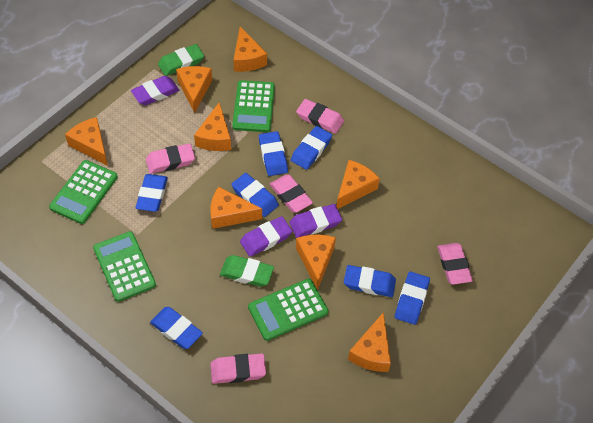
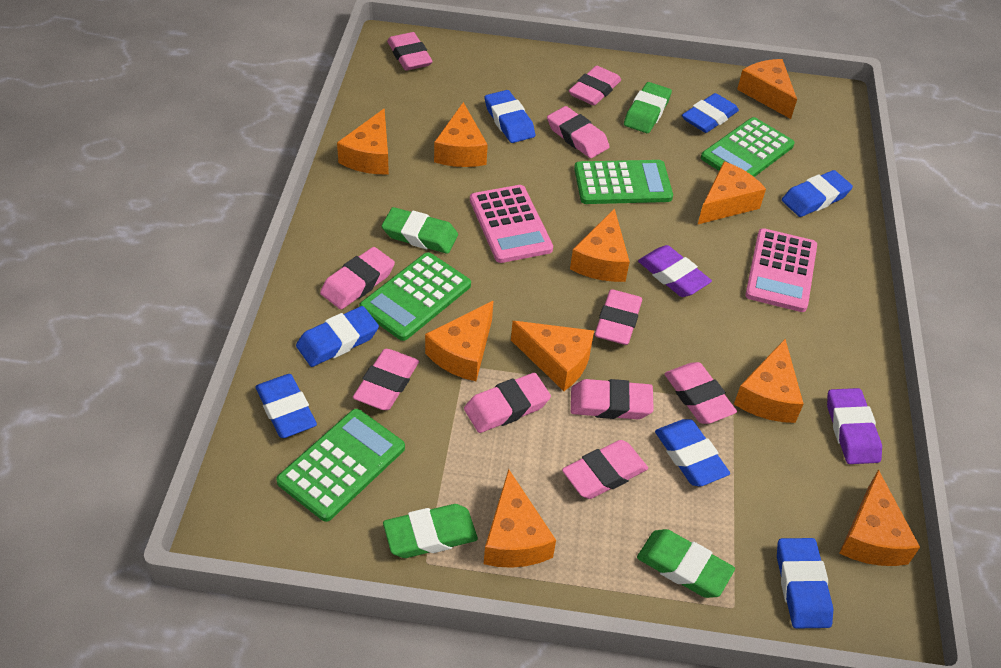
green eraser: [158,44,204,76] [220,255,274,287] = 2 -> [382,207,458,254] [383,504,478,558] [624,82,672,133] [637,529,735,598] = 4
orange cheese: [65,117,108,166] [176,66,212,113] [194,102,231,151] [210,187,262,229] [233,27,267,72] [296,235,336,290] [337,160,380,209] [348,312,391,372] = 8 -> [337,108,389,174] [425,301,493,381] [434,102,488,167] [484,469,556,568] [511,321,594,391] [570,208,630,282] [698,161,766,224] [734,339,804,423] [737,59,797,119] [839,469,920,566] = 10
pink calculator: none = 0 -> [470,185,553,263] [745,228,817,312] = 2
pink eraser: [146,143,195,174] [211,353,266,384] [269,175,313,213] [296,99,344,134] [437,243,473,285] = 5 -> [320,247,395,309] [353,349,419,410] [387,32,433,71] [464,373,551,433] [547,106,610,158] [562,440,648,499] [569,66,621,106] [571,379,654,419] [595,289,642,345] [664,362,737,424] = 10
purple eraser: [131,76,179,105] [240,216,292,257] [290,204,342,238] = 3 -> [638,245,712,297] [827,388,882,464] = 2

